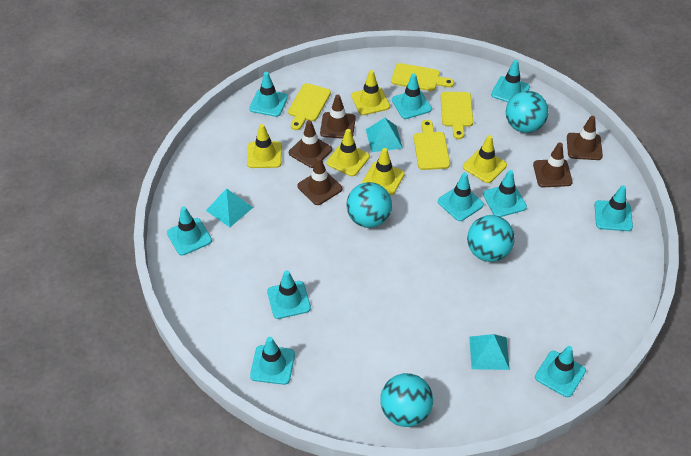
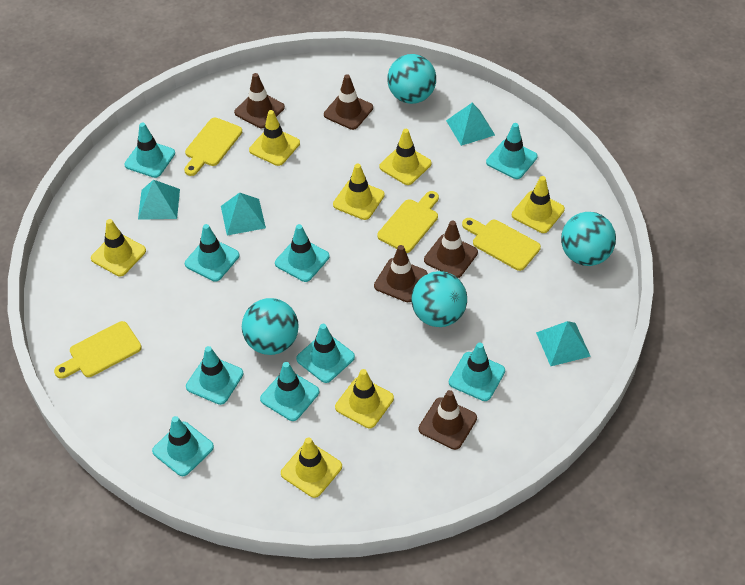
turquoise pyramid: [206,188,253,227] [366,118,402,152] [469,334,510,370] = 3 -> [138,180,180,220] [221,193,266,235] [446,103,495,146] [536,321,591,366] = 4
turquoise traffic cone: [167,207,212,256] [249,72,288,117] [250,337,295,385] [267,271,311,319] [392,73,432,119] [438,173,484,221] [483,170,527,217] [491,60,530,102] [535,346,586,397] [595,185,633,231] = 10 -> [124,123,175,178] [152,416,214,476] [185,224,239,282] [186,346,243,405] [260,362,319,421] [275,224,330,282] [296,324,355,383] [449,342,505,401] [486,123,538,179] = 9
yellow traffic cone: [247,124,282,168] [326,129,370,176] [351,70,390,115] [362,148,405,195] [463,135,507,183] = 5 -> [91,219,146,276] [249,110,300,166] [281,437,342,498] [333,164,385,220] [335,369,394,428] [379,129,432,185] [512,176,565,233] = 7

